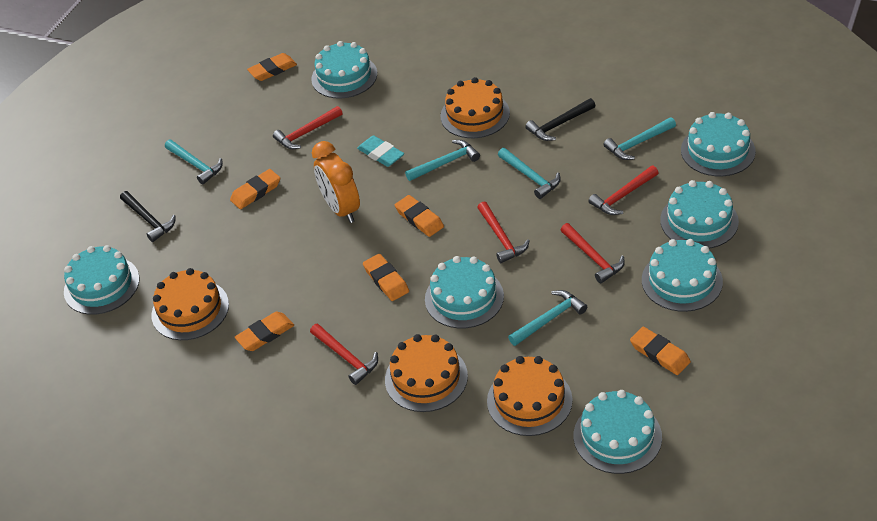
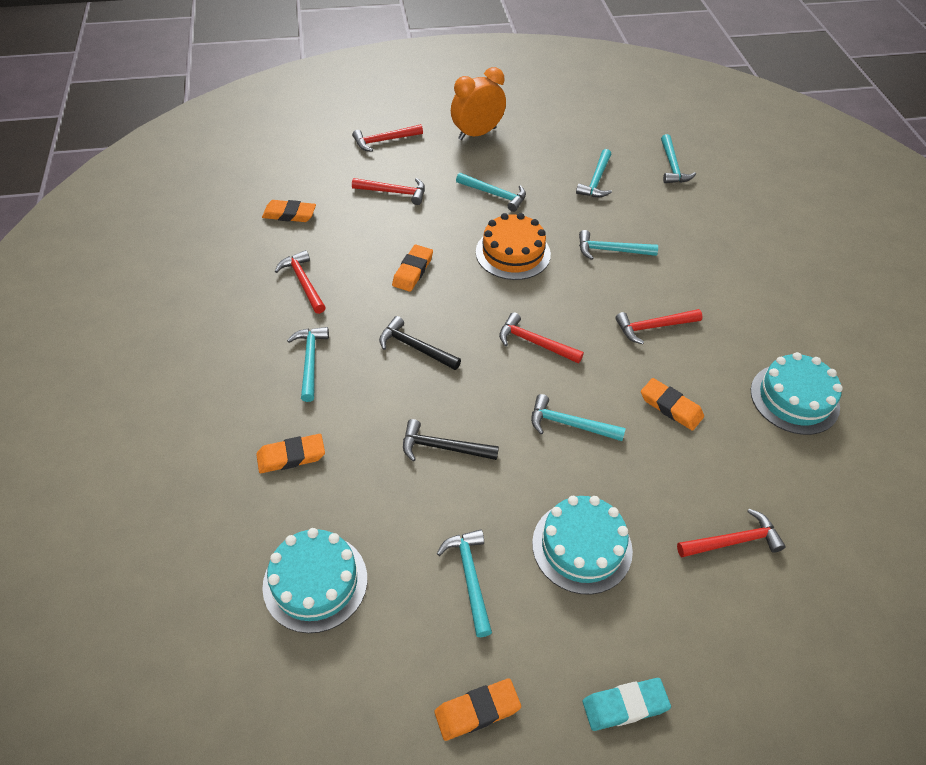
orange cake: [152,268,229,340] [385,334,468,412] [440,77,510,138] [487,356,573,436] = 4 -> [476,213,551,280] = 1
orange eraser: [230,169,280,209] [235,312,294,351] [247,53,297,81] [363,254,409,301] [395,195,444,237] [630,327,691,375] = 6 -> [256,434,325,473] [262,200,316,222] [392,245,433,292] [434,678,521,741] [641,378,704,431] = 5
red hammer: [273,106,343,149] [310,324,378,385] [477,202,530,263] [561,223,625,283] [588,166,658,215] = 5 -> [275,250,326,314] [352,124,423,152] [352,178,425,205] [499,312,584,364] [615,309,702,344] [677,509,786,557] = 6
turquoise cake: [64,245,139,315] [311,41,377,99] [425,256,504,328] [574,390,662,474] [642,239,723,312] [660,180,739,249] [681,112,756,176] = 7 -> [262,528,367,633] [532,496,633,594] [751,352,843,435] = 3
turquoise hammer: [165,140,223,185] [405,140,480,181] [498,148,561,199] [508,290,587,346] [603,117,676,160] = 5 -> [287,327,329,402] [437,529,492,637] [456,173,526,212] [531,394,626,441] [576,149,612,197] [579,230,658,260] [661,134,696,183] = 7

